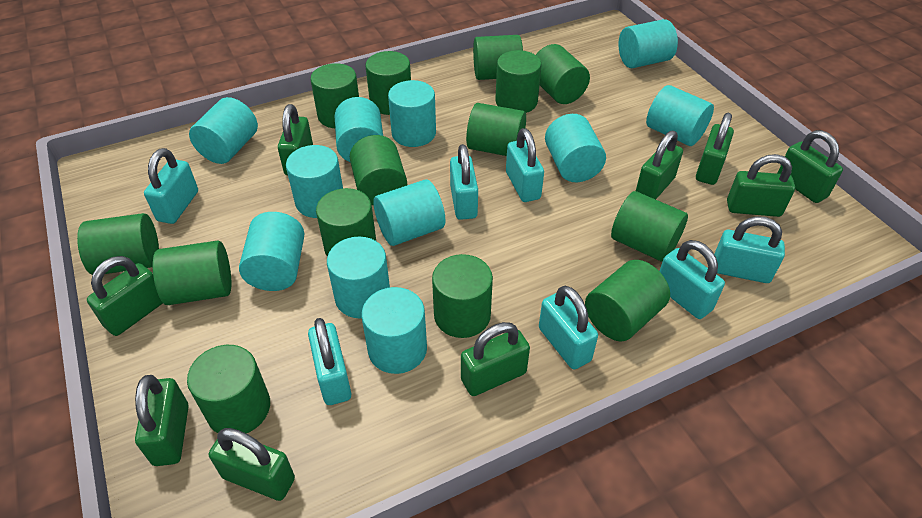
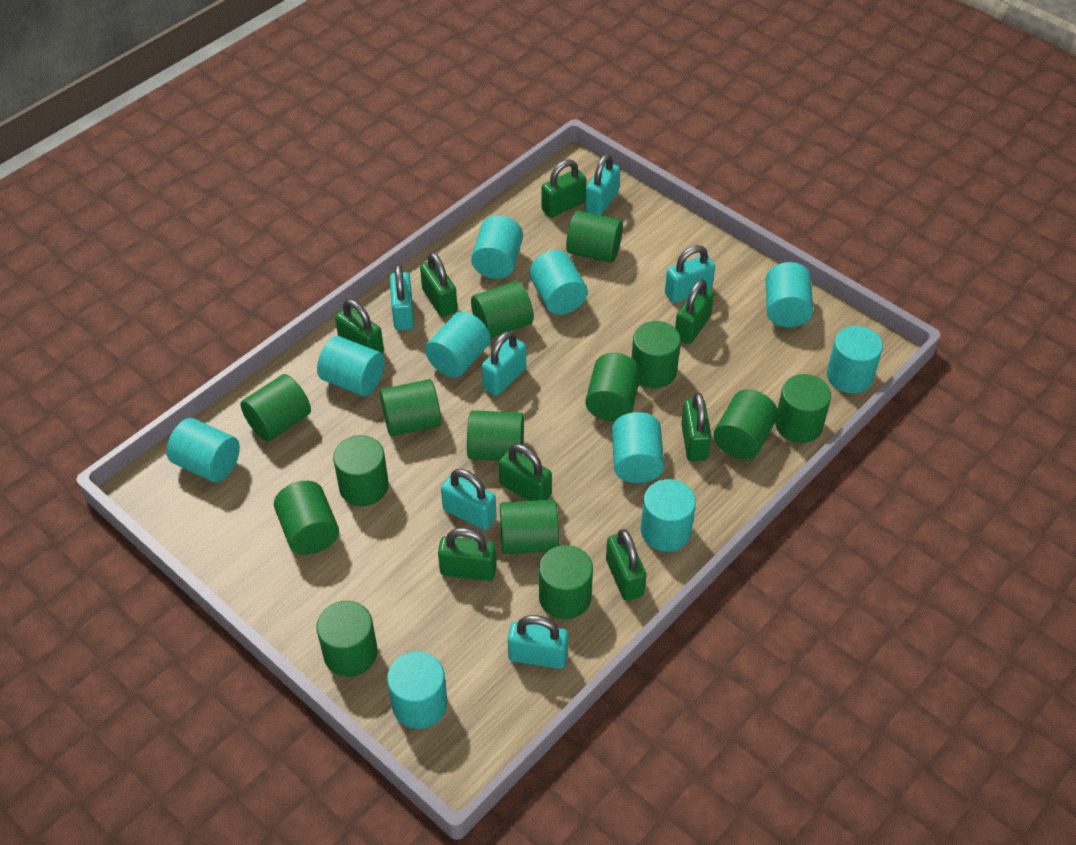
green padlock: [87,256,163,336] [135,375,189,466] [209,428,295,501] [278,104,313,176] [461,322,530,396] [636,131,683,199] [696,113,734,185] [727,154,795,217] [777,130,843,203] = 9 -> [335,300,384,353] [420,252,457,317] [438,528,497,581] [499,444,552,501] [542,160,586,218] [606,529,647,601] [675,279,714,344] [681,393,712,461] = 8
turquoise cylinder: [189,97,258,164] [239,212,304,291] [286,145,343,218] [327,237,390,318] [335,97,383,163] [362,287,427,374] [374,180,445,246] [388,80,436,147] [545,114,606,182] [618,19,678,68] [646,85,714,146] = 11 -> [166,418,240,482] [317,336,385,396] [387,651,447,729] [425,311,491,378] [471,215,523,279] [529,250,588,315] [612,412,664,483] [641,479,696,552] [765,262,813,327] [827,326,883,393] = 10
turquoise padlock: [144,148,198,224] [308,318,352,405] [450,144,478,220] [506,128,544,202] [539,286,598,369] [660,240,725,319] [714,216,785,283] = 7 -> [390,264,414,330] [441,469,496,530] [481,331,526,396] [508,615,568,669] [585,154,620,215] [665,245,715,303] = 6

